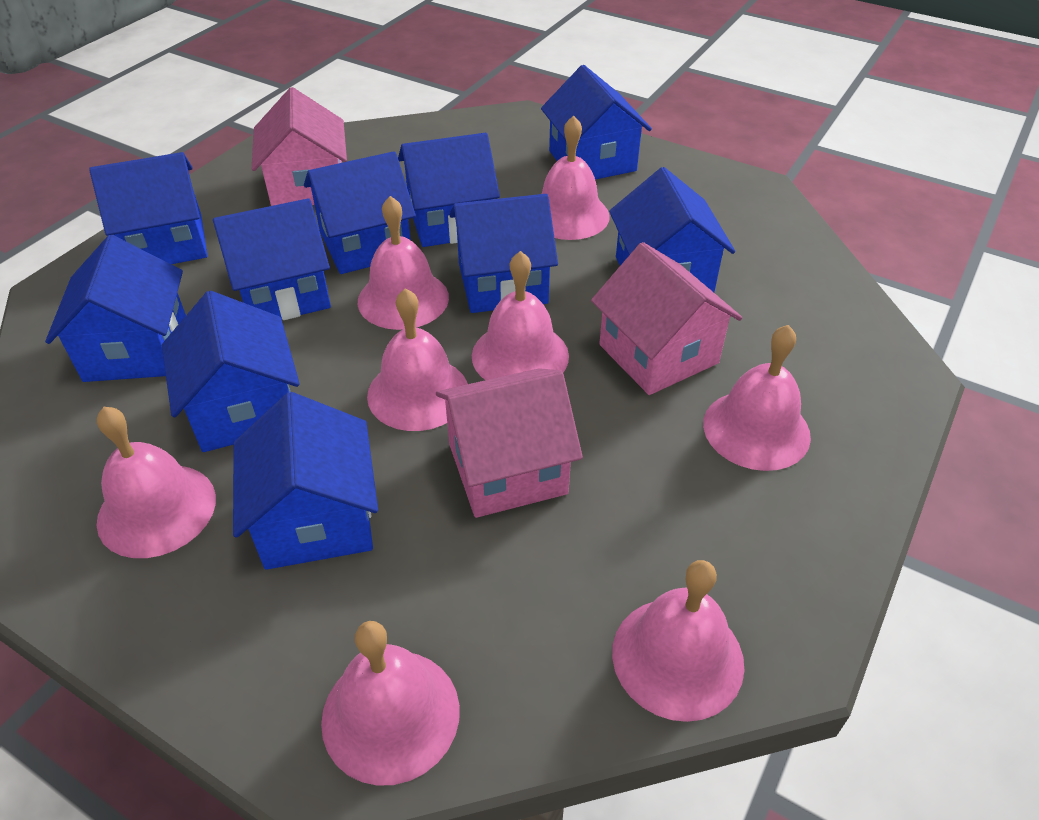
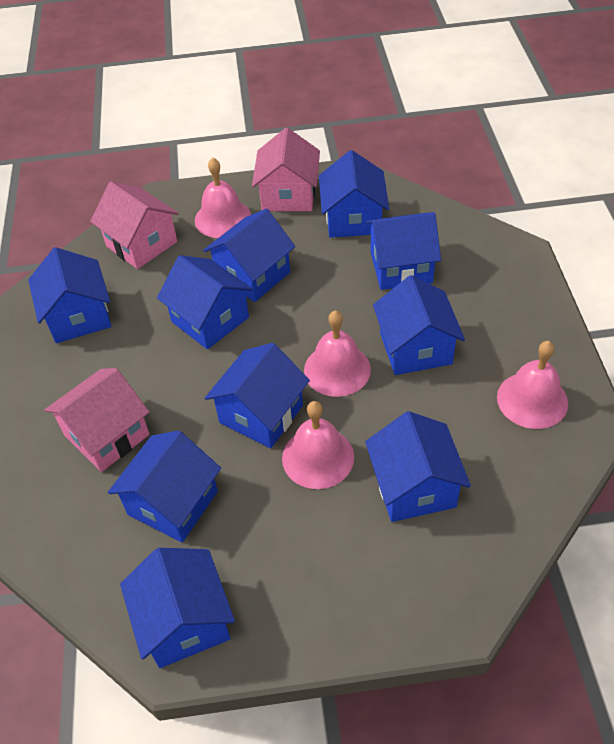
pink bell: [97,407,216,558] [321,621,460,786] [358,196,449,330] [367,288,468,431] [472,251,569,380] [542,115,610,240] [612,560,745,722] [703,325,811,471] = 8 -> [195,158,251,238] [282,401,354,489] [304,310,371,397] [497,341,568,429] = 4

